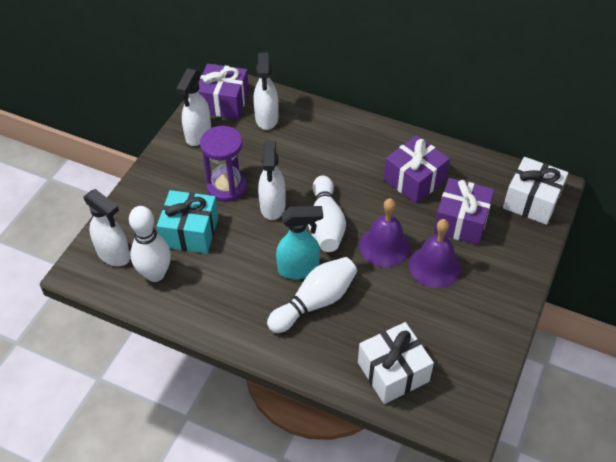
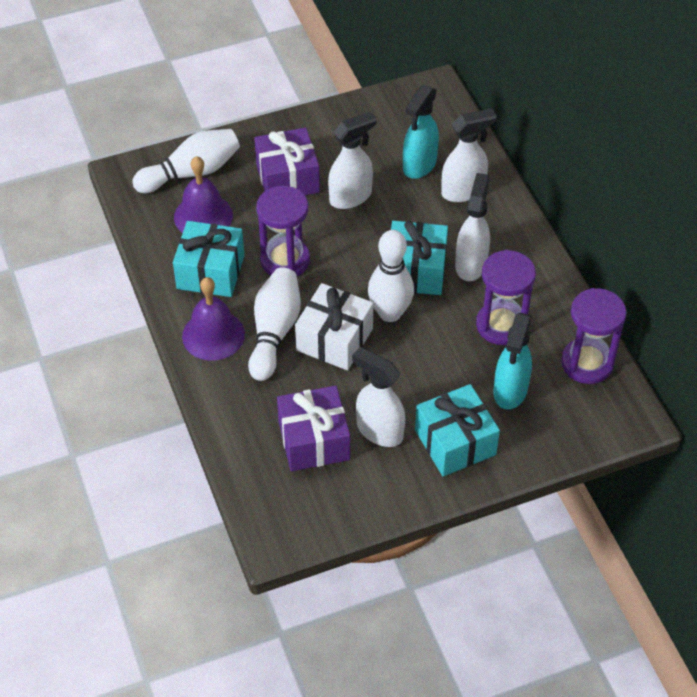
purple gift: [198,64,249,119] [384,135,450,204] [434,178,494,245] = 3 -> [254,128,320,195] [277,385,350,471] = 2
purple hourglass: [200,126,247,202] = 1 -> [256,186,310,276] [476,250,536,345] [561,288,626,384] = 3
turquoise gift: [157,190,219,254] = 1 -> [173,221,244,297] [391,221,448,295] [415,384,500,477] = 3
turquoise spray bottle: [276,206,323,279] = 1 -> [403,85,439,179] [493,312,532,410] = 2
white gift: [358,322,434,404] [503,157,568,225] = 2 -> [295,283,374,370] = 1

